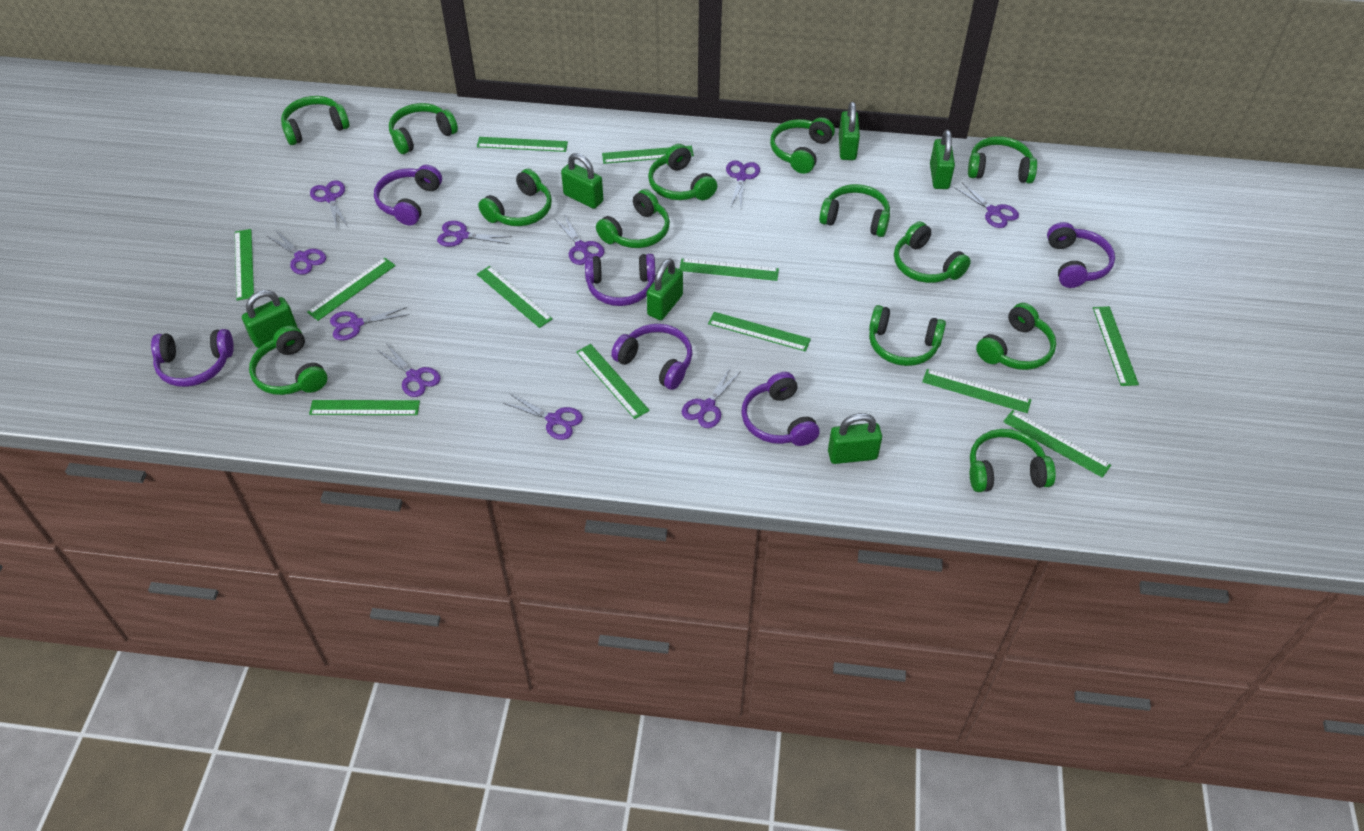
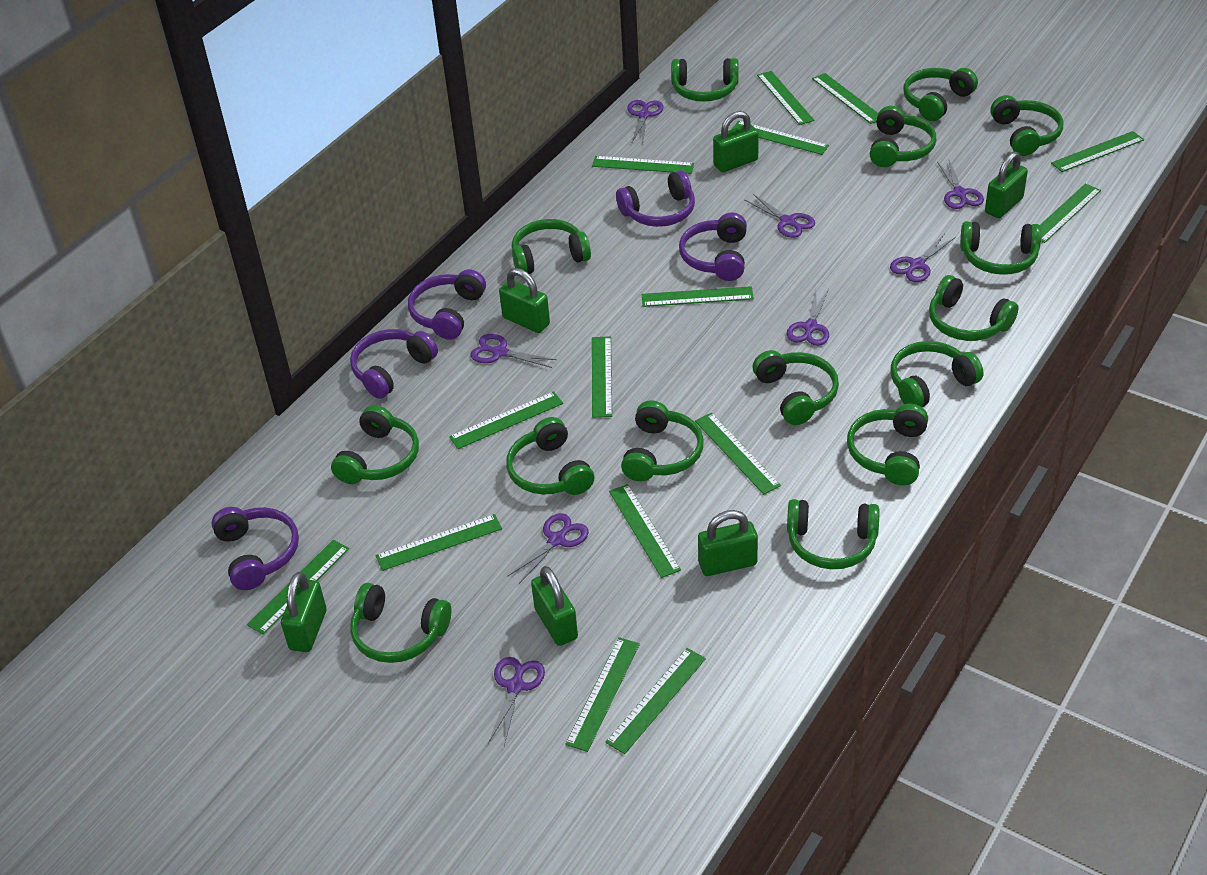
green headphones: [249,326,327,395] [281,96,350,145] [389,103,458,154] [478,169,552,226] [596,189,670,248] [648,144,717,200] [770,117,835,174] [819,184,890,237] [869,305,946,366] [894,221,971,283] [968,136,1037,183] [970,429,1056,492] [976,303,1056,370] = 13 -> [331,405,419,484] [350,583,451,663] [506,417,594,495] [512,219,591,274] [621,400,704,481] [671,58,739,101] [753,350,839,425] [787,499,880,569] [847,404,928,485] [870,106,936,167] [890,341,983,407] [903,68,978,121] [929,275,1019,341] [960,221,1041,275] [990,95,1063,156] = 15
green ruler: [235,229,254,301] [307,257,396,321] [309,400,420,415] [477,137,568,152] [477,266,553,328] [576,344,650,419] [602,146,694,164] [679,259,779,281] [708,312,811,352] [922,369,1031,413] [1003,410,1111,478] [1093,306,1139,386] = 12 -> [247,540,349,635] [376,514,502,571] [449,391,563,449] [566,637,640,752] [592,156,694,174] [592,336,612,418] [605,648,706,754] [609,484,681,578] [642,286,754,307] [695,413,781,495] [731,121,829,155] [757,71,814,125] [812,73,878,124] [1040,183,1101,243] [1051,131,1144,172] = 15
purple headphones: [151,329,234,387] [374,165,442,226] [585,254,655,306] [611,324,692,390] [741,372,820,446] [1047,222,1115,288] = 6 -> [211,507,299,590] [350,329,438,399] [408,269,486,340] [616,170,695,227] [679,212,747,281] = 5
purple scissors: [267,230,326,275] [310,180,348,228] [330,307,410,340] [376,343,441,397] [437,221,512,247] [503,394,583,440] [554,214,604,265] [682,368,741,428] [726,160,760,208] [954,182,1019,228] = 10 -> [471,334,557,368] [488,657,545,746] [507,513,589,584] [627,100,663,142] [745,194,815,238] [787,289,829,346] [890,233,955,282] [937,160,984,209] = 8

